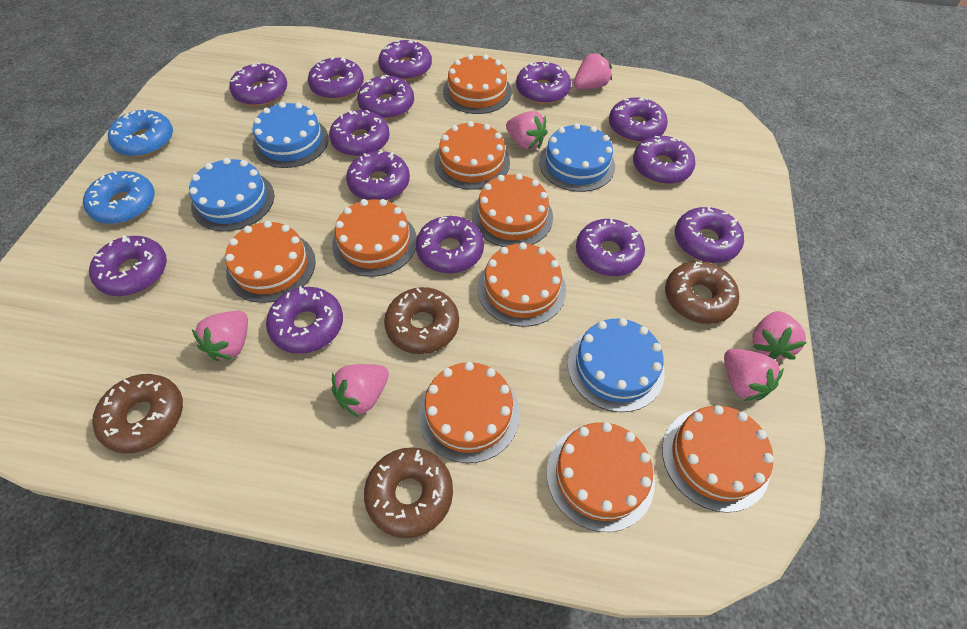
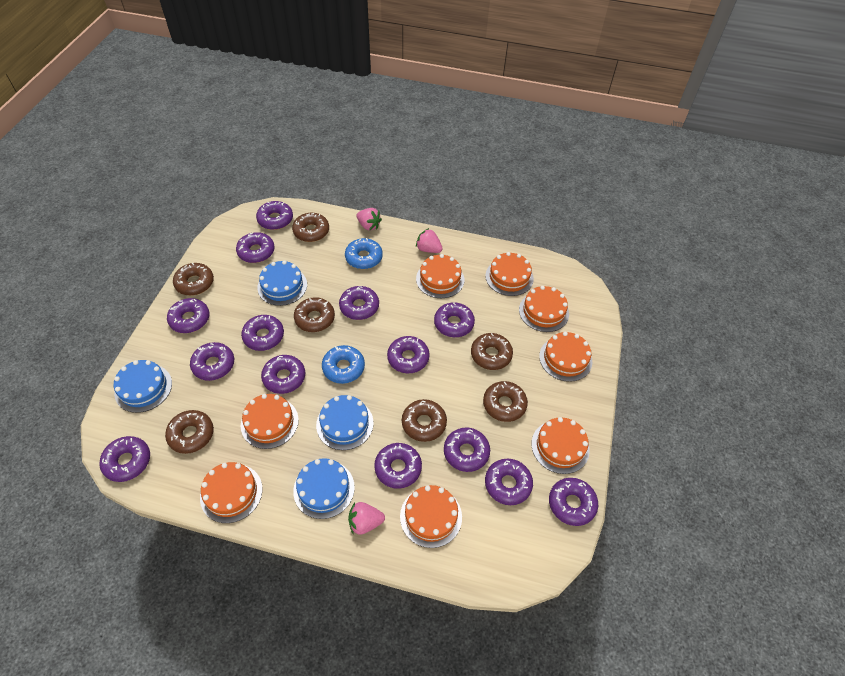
brown donut: [92,374,183,454] [364,447,453,538] [384,287,459,354] [665,261,739,324] = 4 -> [165,410,214,454] [173,263,214,296] [292,213,329,242] [294,297,335,332] [402,399,447,442] [471,333,513,370] [483,381,528,422] = 7
orange cake: [225,221,316,303] [332,199,417,277] [418,362,520,463] [434,121,510,190] [443,54,512,114] [472,173,553,247] [477,242,566,327] [547,422,655,532] [662,405,774,513] = 9 -> [200,462,263,523] [241,394,299,449] [400,485,462,548] [416,254,464,298] [485,252,534,296] [519,286,569,332] [532,417,590,474] [539,332,592,382] = 8
pink strawberry: [192,311,248,361] [332,364,389,417] [506,111,548,150] [574,52,612,89] [724,349,784,401] [752,311,806,360] = 6 -> [348,502,385,535] [356,208,382,231] [416,228,443,253] = 3

